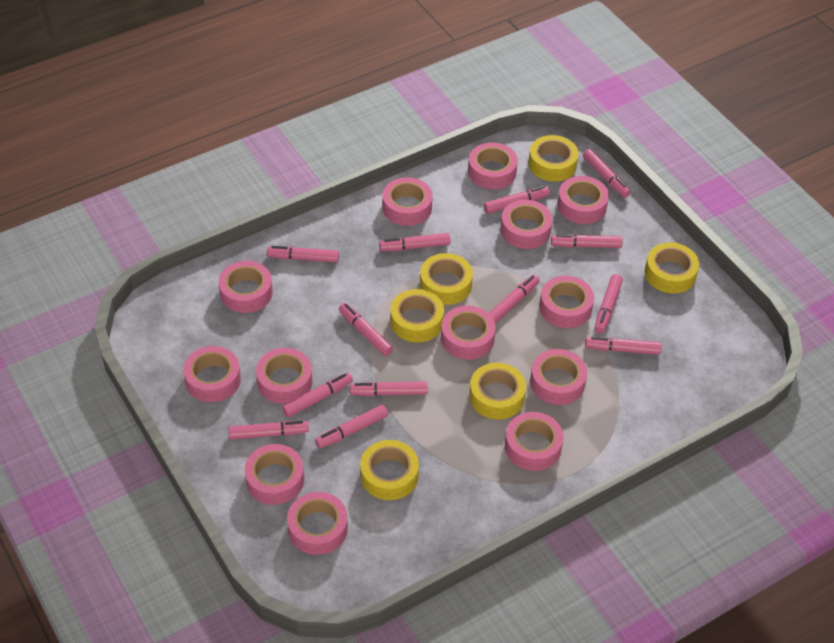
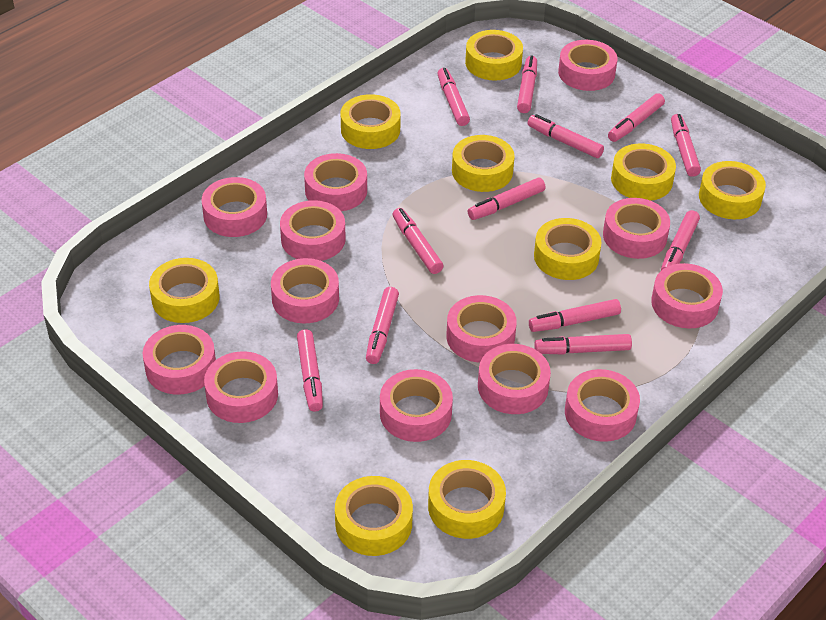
pink marker: [229,421,309,440] [267,246,339,263] [282,373,353,418] [315,405,388,449] [339,303,393,356] [350,381,428,396] [379,233,451,251] [484,186,550,214] [489,274,540,324] [551,234,623,248] [583,149,631,198] [585,337,662,355] [594,274,623,334] = 13 -> [297,329,323,412] [366,287,399,364] [393,208,443,274] [437,68,470,126] [468,178,546,220] [517,56,537,113] [527,114,604,158] [529,299,621,332] [534,334,632,355] [608,93,665,142] [661,210,700,270] [671,114,701,177] = 12
yellow tape: [360,440,419,500] [390,289,444,343] [420,253,473,305] [469,363,526,419] [529,135,579,182] [645,243,699,294] = 6 -> [149,258,219,323] [335,476,413,556] [341,94,401,149] [428,460,506,539] [452,135,515,192] [465,30,523,80] [534,218,602,280] [611,143,676,201] [699,161,766,219] = 9

